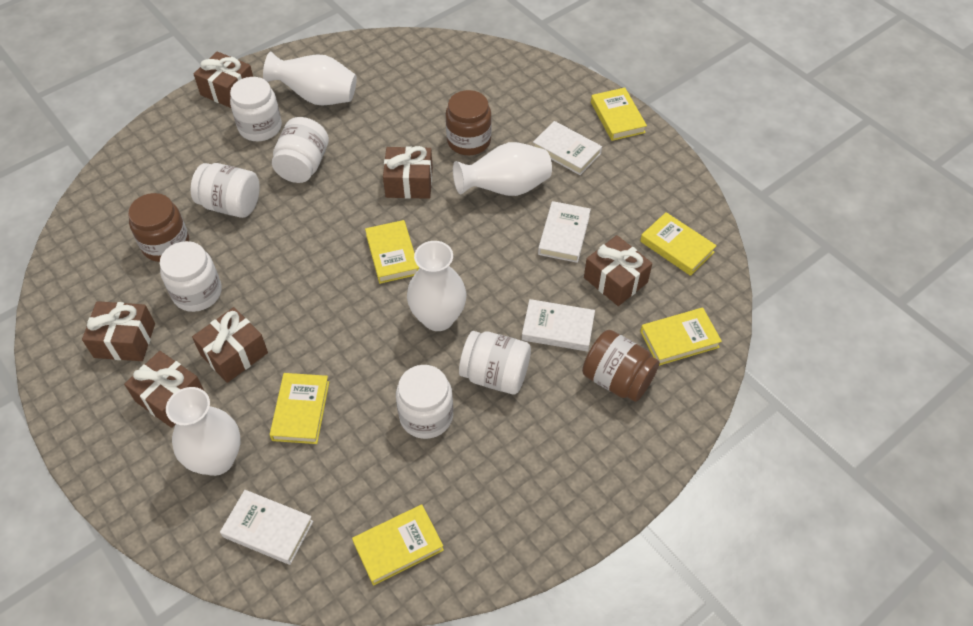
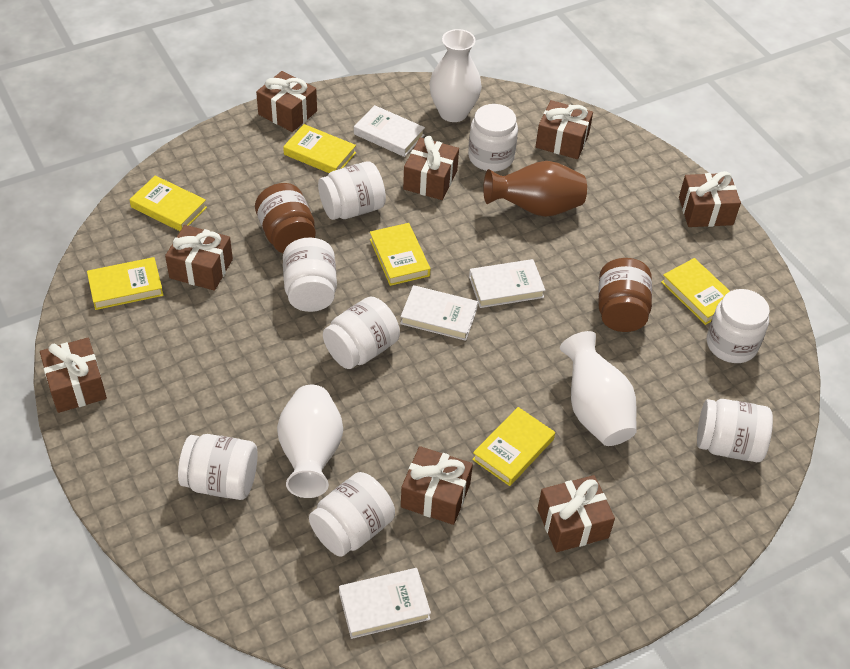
brown gift: [82,301,155,361] [124,351,204,428] [192,307,268,383] [194,52,253,108] [383,146,433,199] [584,235,652,306] = 6 -> [40,338,107,413] [165,225,233,291] [256,71,317,132] [401,446,473,525] [403,136,459,200] [536,100,593,159] [537,475,615,552] [679,171,741,227] = 8
brown jar: [128,193,189,262] [446,90,492,155] [582,330,659,402] = 3 -> [255,183,316,253] [598,258,652,332] = 2
brown vase: none = 0 -> [483,161,587,217] = 1
white jar: [160,241,222,312] [191,163,260,218] [230,77,282,141] [272,117,329,183] [396,365,453,439] [459,331,531,394] = 6 -> [178,434,257,500] [283,237,337,312] [309,472,395,557] [318,161,386,220] [323,297,400,369] [468,104,518,171] [697,399,773,462] [707,289,770,363] = 8
white vase: [166,387,240,476] [263,52,357,106] [407,241,466,331] [453,142,552,196] = 4 -> [277,385,343,498] [429,29,482,122] [560,331,637,446] = 3

